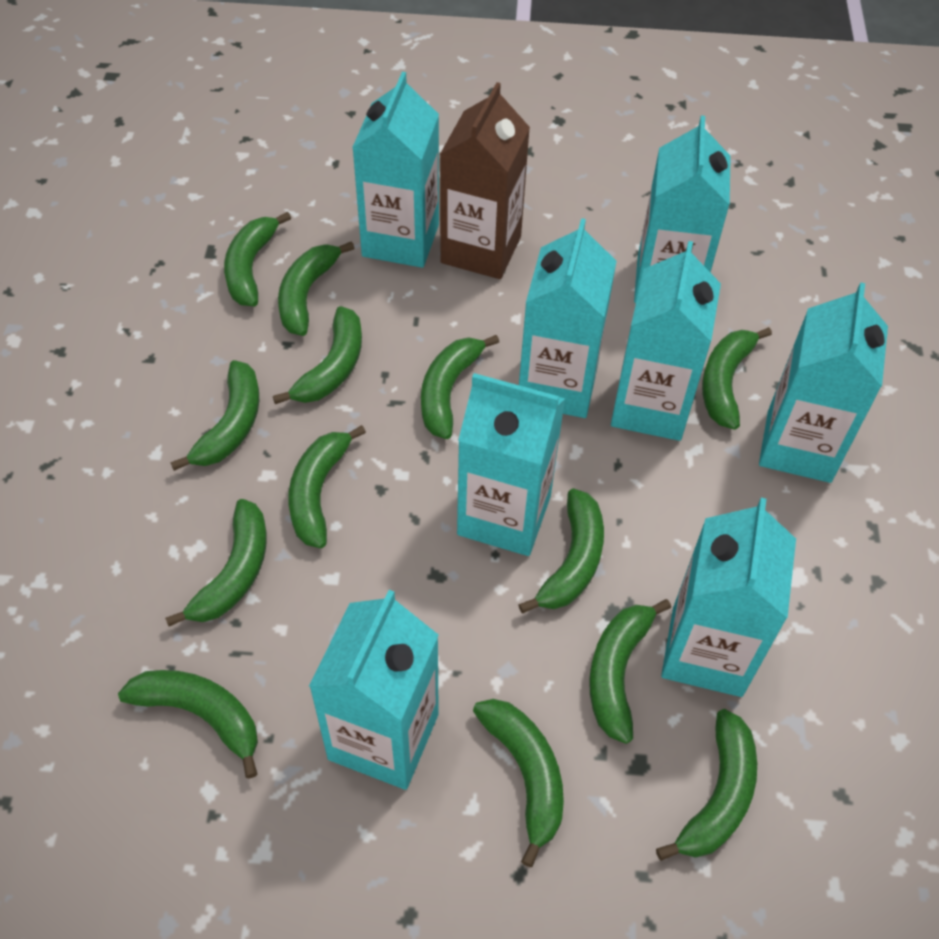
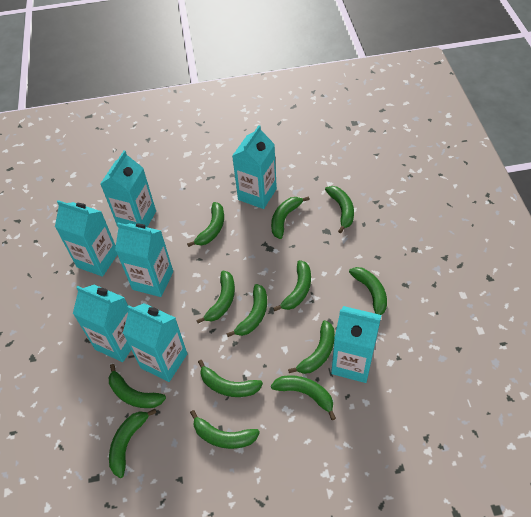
brown carton: [440,82,530,279] = 1 -> none = 0
turquoise carton: [309,590,439,790] [352,72,439,268] [457,373,565,556] [519,218,617,418] [611,241,721,441] [634,115,731,303] [661,498,796,697] [759,282,888,483] = 8 -> [55,200,117,277] [73,285,131,362] [100,150,156,227] [115,223,173,297] [123,303,187,382] [232,125,277,209] [331,306,381,383] = 7

